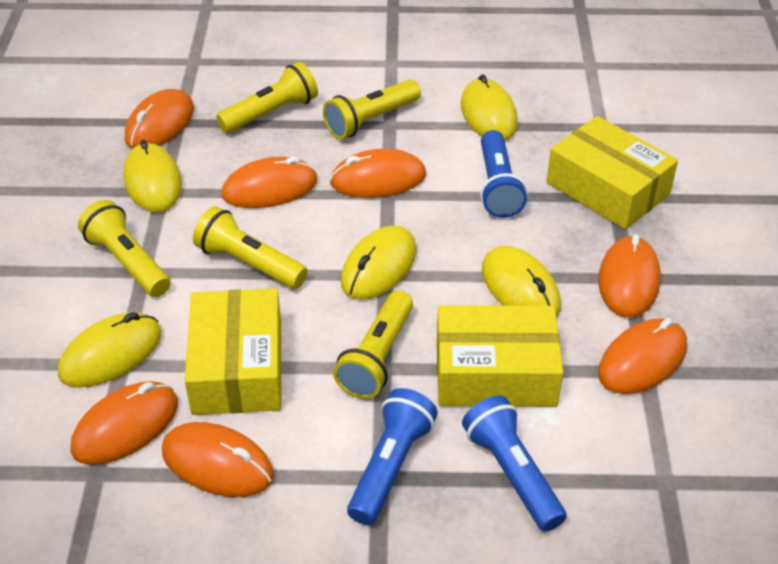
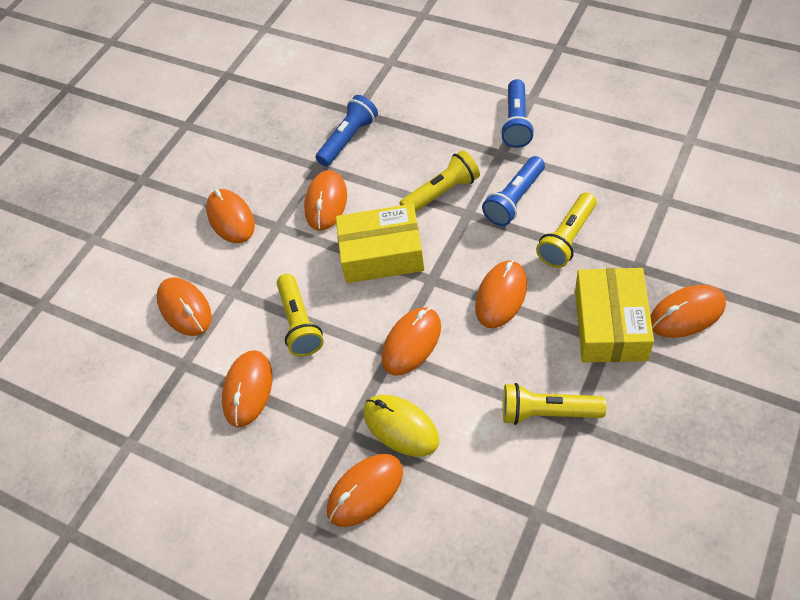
orange mouse: [71,381,178,465] [125,89,194,149] [162,422,274,497] [222,157,318,208] [330,149,426,198] [598,234,661,317] [598,318,687,394] = 7 -> [156,277,212,336] [206,189,255,243] [222,350,273,427] [304,170,347,231] [327,454,403,527] [382,307,441,376] [475,260,527,328] [650,285,726,338] = 8
yellow box: [185,288,281,415] [436,305,564,407] [546,116,678,230] = 3 -> [336,204,424,283] [575,268,654,362] = 2
yellow flashlight: [78,200,171,297] [193,206,308,289] [216,62,318,133] [323,79,421,139] [333,291,413,399] = 5 -> [277,274,324,357] [399,150,480,212] [503,383,606,425] [536,192,597,268] = 4
yellow mouse: [58,312,162,387] [123,140,182,212] [341,225,417,300] [461,74,518,141] [482,246,561,318] = 5 -> [364,395,439,457] = 1

